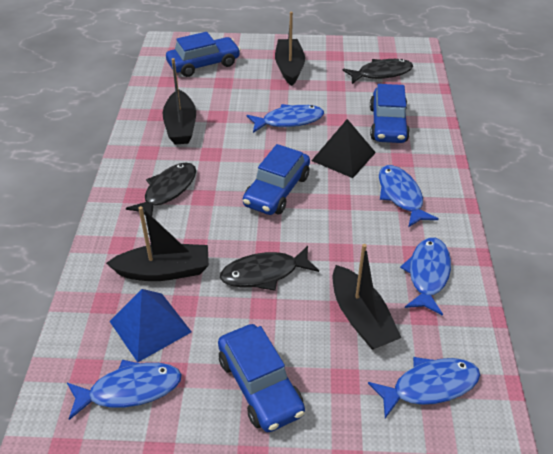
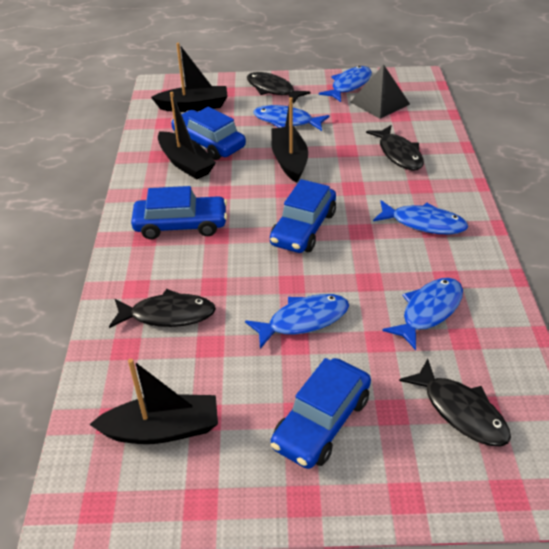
black fish: [126,162,196,216] [220,246,319,291] [343,59,413,84] = 3 -> [109,289,216,328] [247,72,310,104] [366,125,424,171] [399,359,511,447] = 4
blue pyramid: [110,289,192,362] = 1 -> none = 0

